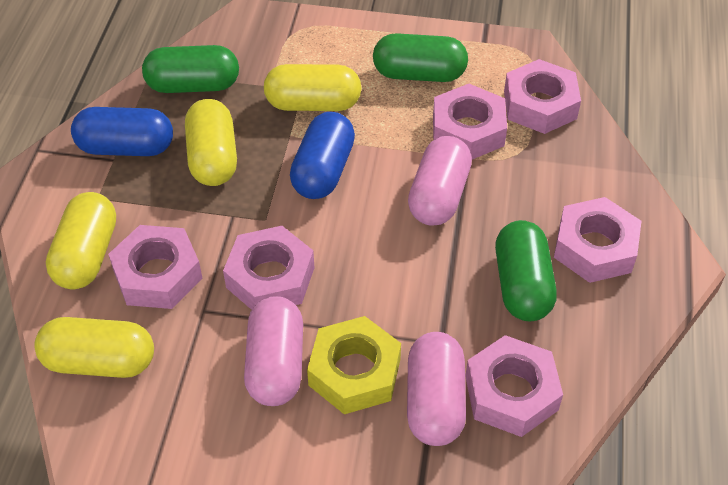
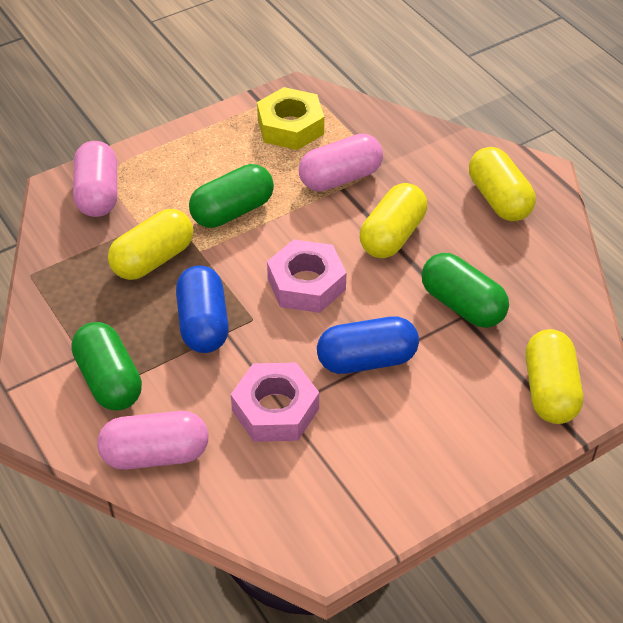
pink nut: [108,225,203,309] [223,226,314,310] [433,84,507,160] [465,335,563,437] [504,59,581,134] [554,197,641,283] = 6 -> [231,362,319,442] [267,240,346,313] = 2

